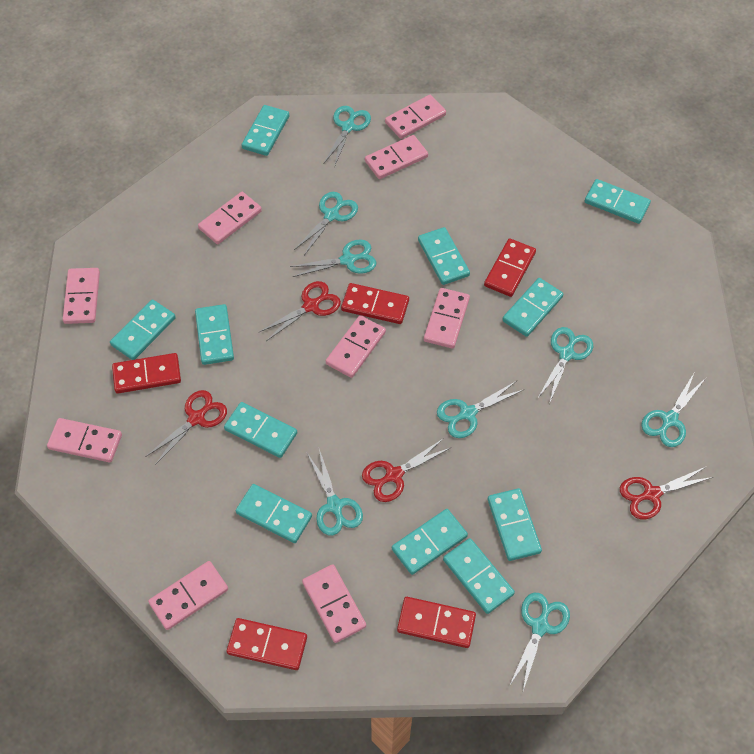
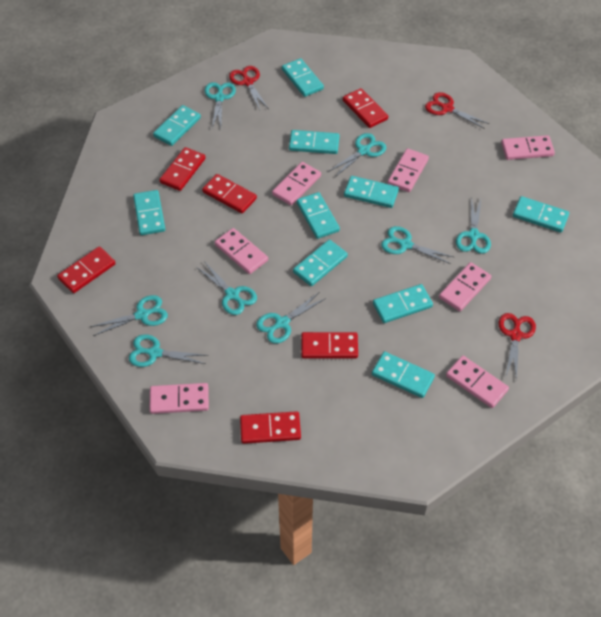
pink domino: [47,418,122,462] [63,268,100,324] [148,561,228,630] [198,192,262,244] [302,564,366,643] [326,315,386,378] [365,135,428,179] [385,95,446,139] [424,288,470,349] = 9 -> [149,383,209,414] [215,228,268,274] [272,162,321,205] [388,148,429,192] [439,262,492,311] [446,356,509,408] [501,135,555,160] = 7
red domino: [112,353,181,393] [227,618,307,670] [341,283,409,324] [397,597,476,648] [484,238,536,297] = 5 -> [57,246,116,293] [159,147,205,191] [202,174,257,213] [240,411,301,444] [301,332,358,359] [343,88,388,128] = 6
red scissors: [145,390,227,465] [259,281,341,341] [362,438,452,502] [620,466,713,520] = 4 -> [229,66,268,110] [425,92,489,129] [499,313,536,381] = 3
turquoise domino: [110,300,176,360] [195,304,234,365] [224,402,297,458] [236,484,312,543] [242,105,289,156] [392,509,468,575] [418,227,470,285] [443,538,515,614] [488,488,542,561] [502,278,563,337] [585,179,651,224] = 11 -> [133,190,165,235] [153,105,201,146] [282,58,324,97] [289,130,340,154] [293,239,348,286] [297,192,340,239] [344,176,399,208] [372,352,435,398] [373,284,433,323] [513,196,569,233] = 10

